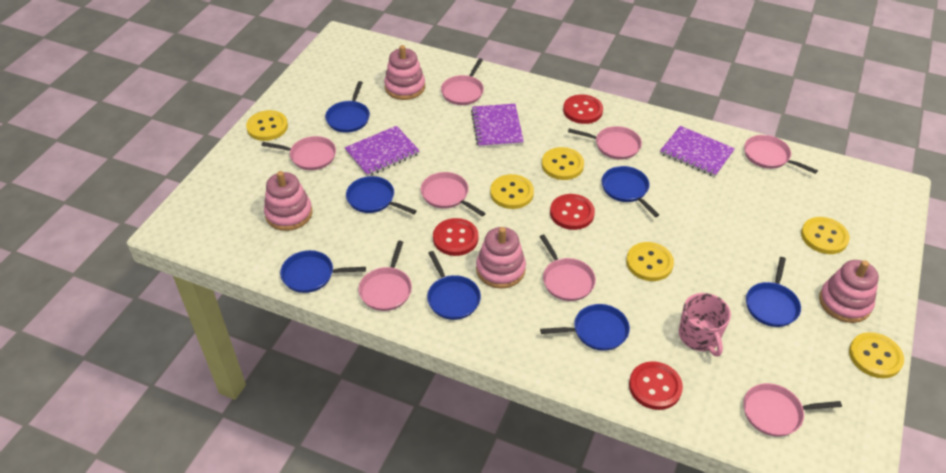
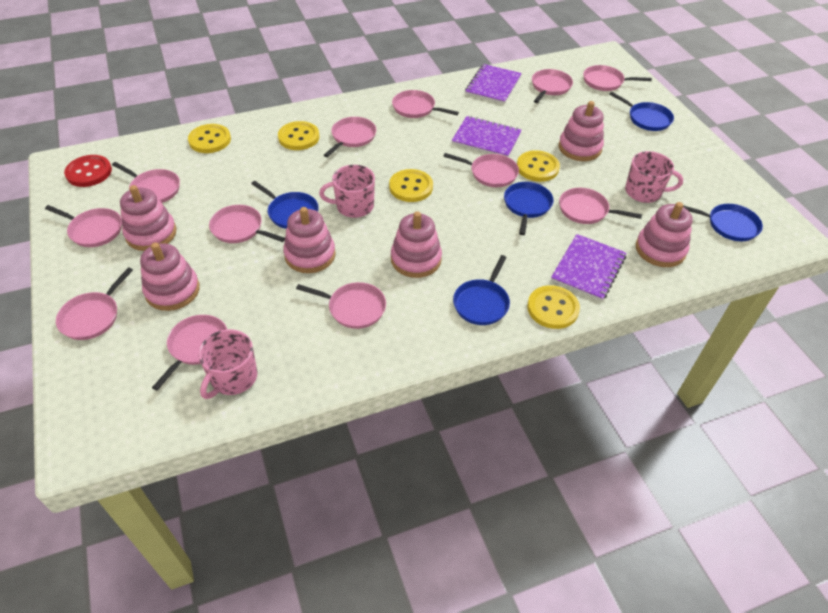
blue pan: [280,250,366,293] [325,81,370,133] [346,176,417,214] [427,251,481,320] [540,304,630,351] [602,166,659,217] [746,257,801,327] = 7 -> [251,181,319,229] [453,255,510,325] [504,182,553,235] [609,92,674,131] [683,204,763,241] = 5
pink mug: [679,293,731,356] = 1 -> [198,329,257,399] [319,165,375,218] [625,151,683,203] = 3
pink pan: [261,136,336,170] [359,241,412,311] [421,172,486,216] [441,58,484,105] [540,235,596,301] [568,126,642,160] [743,383,842,437] [744,135,818,174] = 8 -> [45,205,122,247] [56,267,133,340] [112,162,180,203] [152,315,227,391] [209,205,285,243] [296,282,386,329] [324,117,376,157] [392,90,459,118] [443,153,519,187] [532,69,573,103] [559,188,642,224] [583,65,652,91] = 12
pink stacking toy: [264,171,312,231] [384,45,425,100] [476,227,526,289] [819,260,879,323] = 4 -> [120,185,176,251] [140,242,200,311] [283,207,336,273] [391,211,442,278] [559,101,604,161] [636,202,693,267] = 6
red button: [433,218,479,256] [550,194,595,230] [563,94,603,124] [629,361,683,410] = 4 -> [64,155,112,187] = 1
yellow button: [246,110,288,141] [490,174,534,209] [542,147,584,180] [626,242,674,281] [801,217,850,254] [849,332,904,378] = 6 -> [188,124,231,153] [278,121,319,150] [389,169,433,202] [517,150,560,182] [527,285,580,329] = 5

